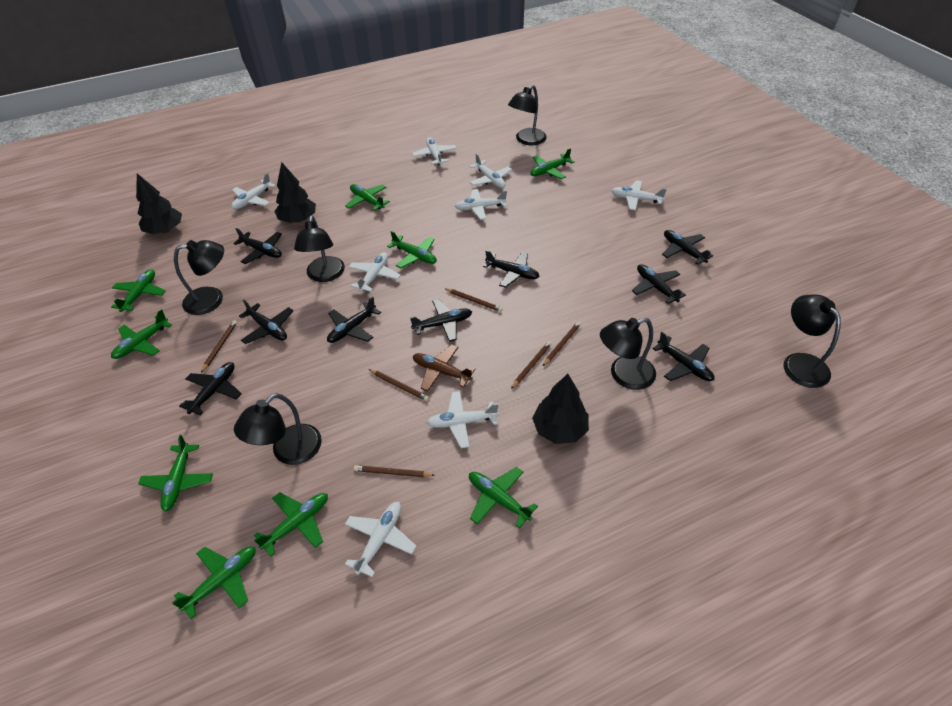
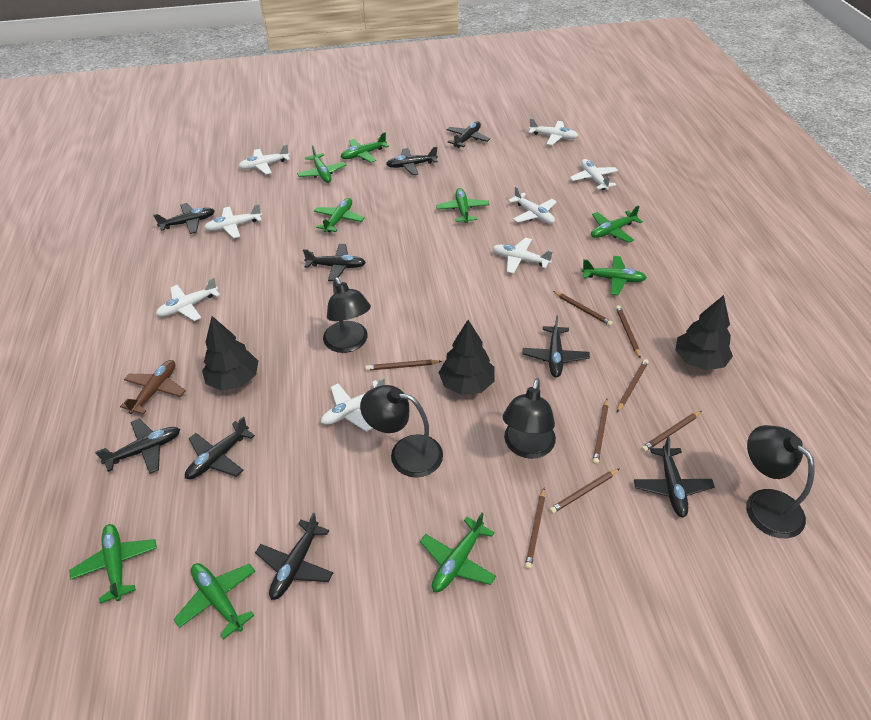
black lamp: [174,240,224,315] [234,393,322,465] [294,215,345,282] [508,85,547,145] [600,318,656,390] [784,294,841,388] = 6 -> [323,277,371,353] [360,385,443,478] [502,378,556,459] [746,425,815,538] = 4
brown pencil: [201,320,237,373] [354,465,435,477] [369,369,429,401] [444,288,503,312] [511,341,552,389] [543,321,581,366] = 6 -> [365,360,442,371] [525,488,545,569] [549,469,619,514] [553,291,613,326] [593,399,608,464] [616,305,641,359] [617,359,649,412] [641,411,702,452] = 8

